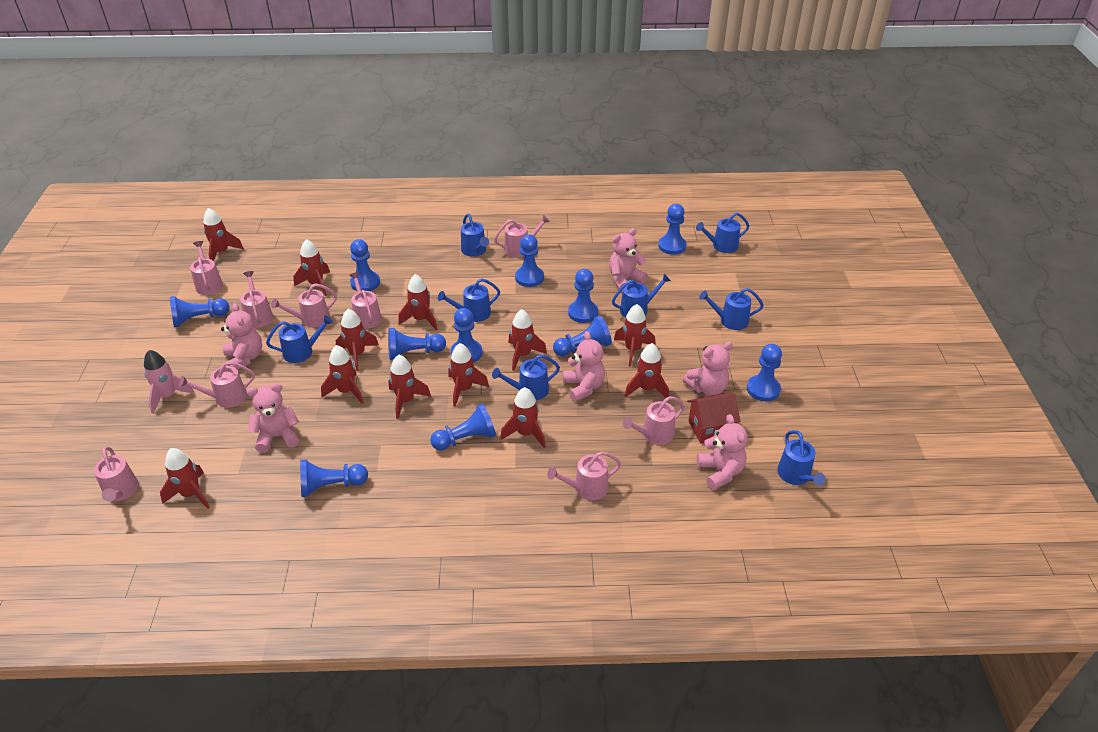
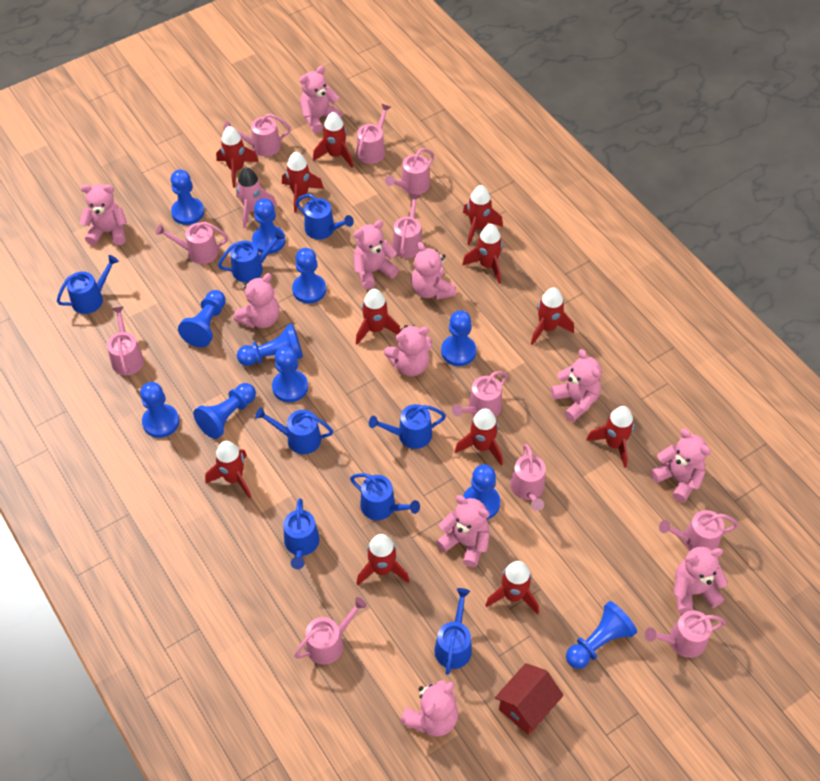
pink teddy bear: [221,303,262,370] [247,383,299,453] [563,331,605,402] [609,228,648,291] [683,342,733,396] [697,414,748,490] = 6 -> [80,184,127,245] [233,273,279,328] [300,66,343,133] [353,220,399,289] [384,325,432,376] [400,680,458,737] [411,242,456,300] [436,495,490,567] [551,349,602,422] [650,429,711,503] [673,547,728,614] = 11
pink watering can: [94,446,139,502] [179,361,255,408] [190,241,223,295] [240,271,273,328] [271,283,337,327] [349,272,382,329] [494,215,550,258] [547,451,621,500] [623,396,684,445] = 9 -> [107,306,144,375] [156,222,228,264] [223,114,291,156] [294,597,367,665] [356,104,391,164] [385,148,434,195] [392,193,422,258] [452,371,508,417] [510,444,546,511] [645,610,726,658] [659,510,738,551] = 11

